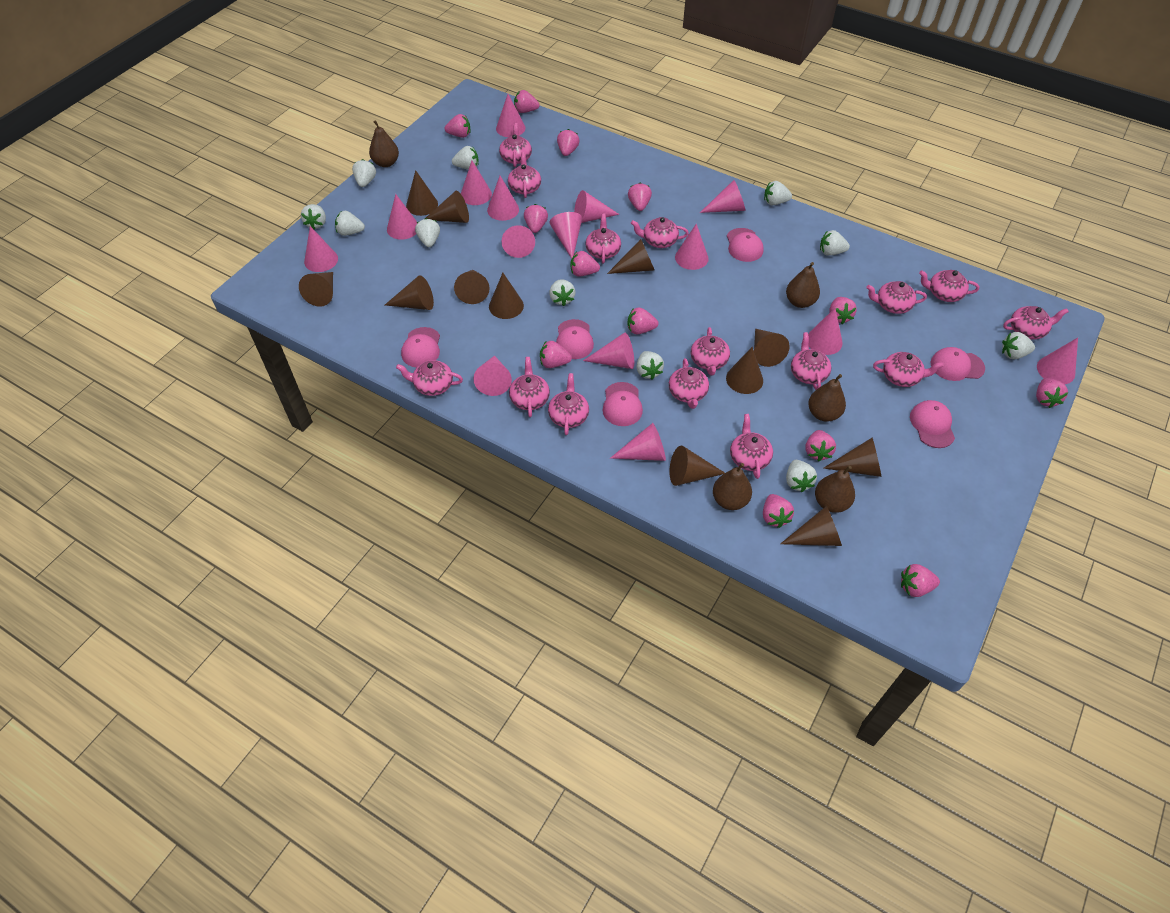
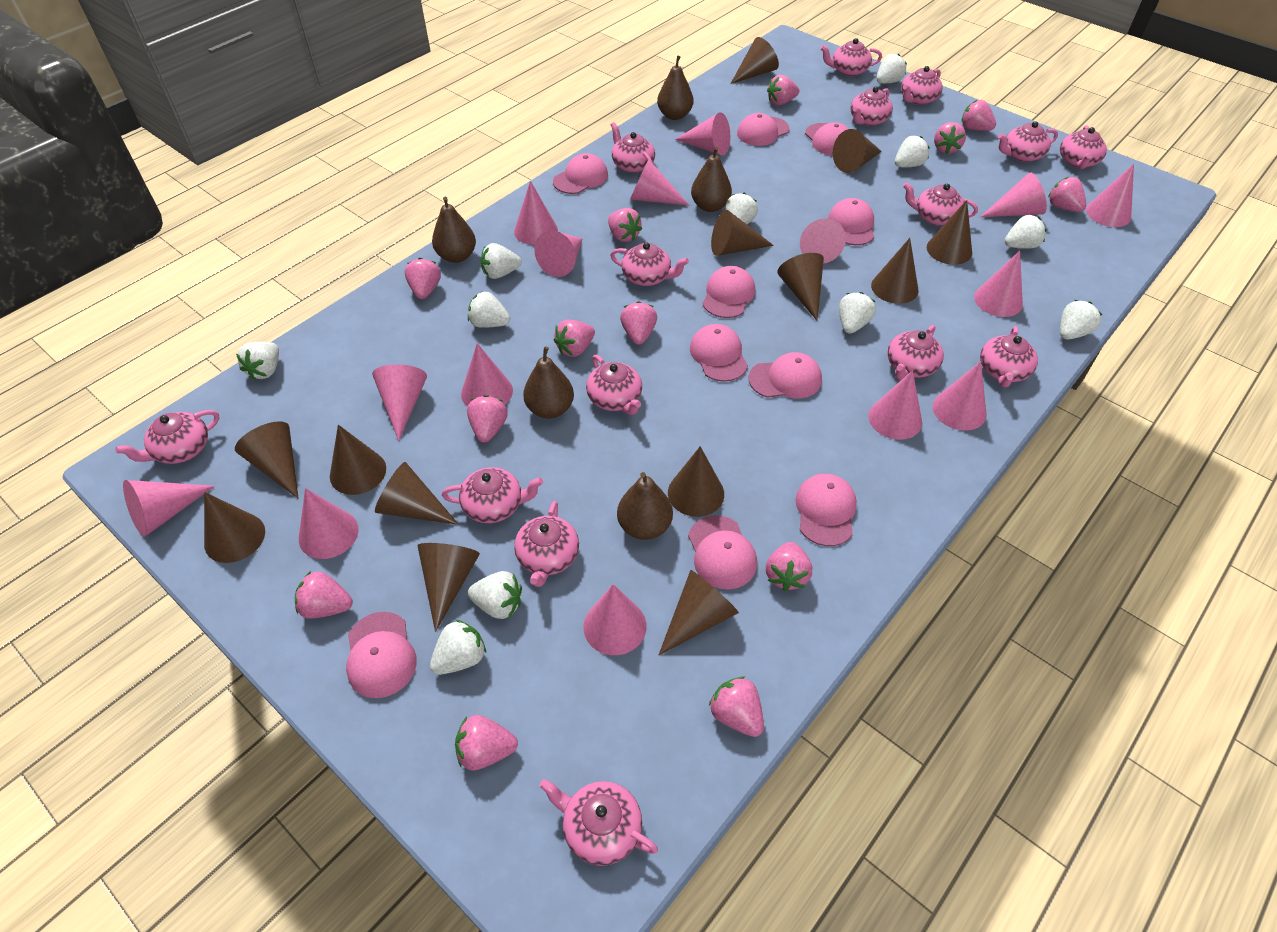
brown cone: [299,272,333,307] [385,275,434,310] [406,170,438,216] [426,191,469,223] [454,270,490,304] [489,273,524,319] [607,239,655,274] [669,446,725,486] [726,347,763,394] [754,329,790,367] [780,506,842,546] [823,437,882,477] = 12 -> [204,492,265,563] [235,421,298,498] [330,425,386,495] [375,462,459,525] [417,543,480,632] [659,570,739,655] [668,446,724,517] [711,210,774,256] [731,37,779,84] [777,253,824,321] [833,129,882,173] [871,238,918,304] [927,200,972,265] = 13
pink cap: [401,327,440,367] [556,319,594,359] [603,382,643,426] [727,228,764,262] [910,400,955,448] [931,347,985,381] = 6 -> [346,612,417,698] [553,153,608,194] [688,515,757,589] [690,324,748,382] [702,266,755,318] [737,113,789,146] [748,352,822,398] [795,474,857,546] [805,122,849,156] [828,198,874,245] = 10

